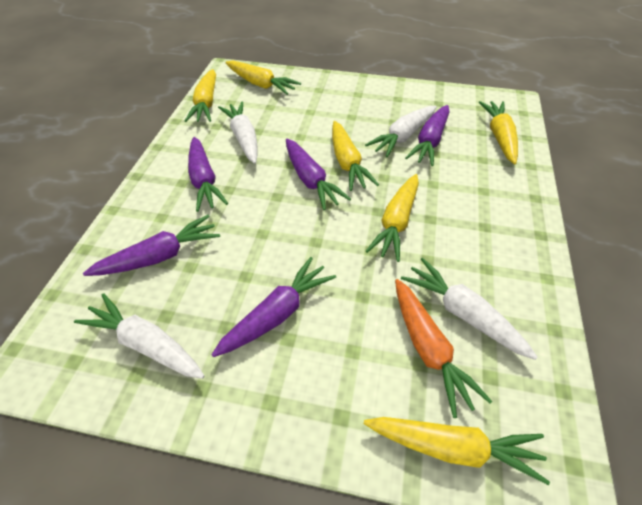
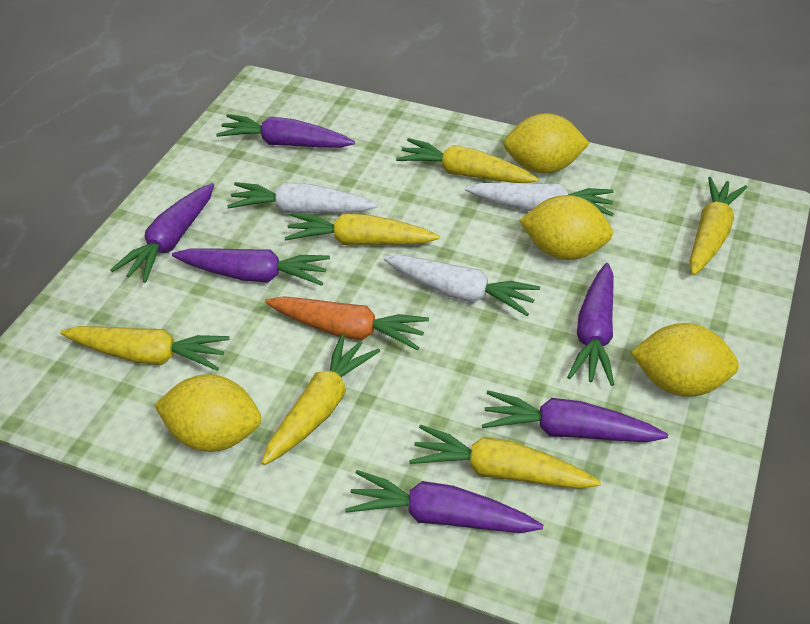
purple carrot: [83,215,220,276] [188,137,228,212] [212,257,336,357] [286,139,351,210] [405,105,449,166] = 5 -> [110,183,214,283] [172,248,330,286] [216,114,355,148] [345,470,543,533] [482,391,668,442] [567,263,614,386] = 6
white carrot: [74,293,205,379] [218,102,258,164] [365,106,437,157] [401,258,538,360] = 4 -> [227,182,378,213] [384,255,540,316] [465,183,614,216] = 3
yellow lemon: none = 0 -> [154,374,261,452] [504,113,590,173] [519,195,613,260] [631,323,739,397] = 4

